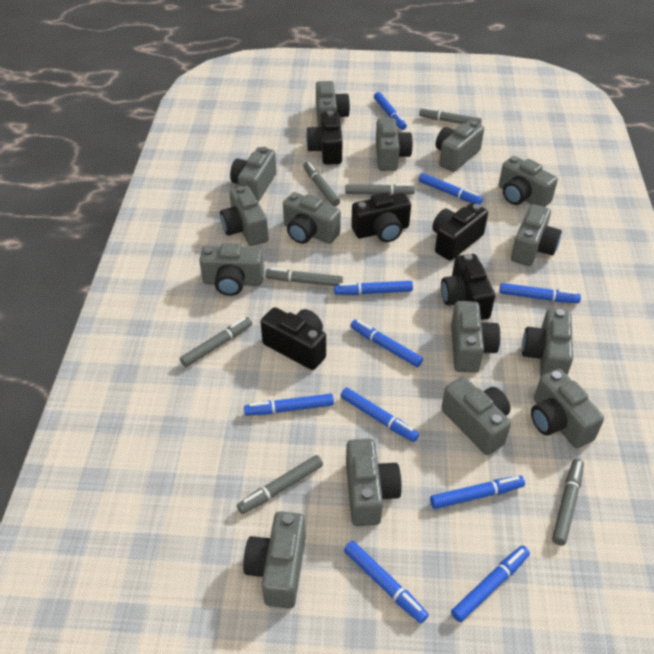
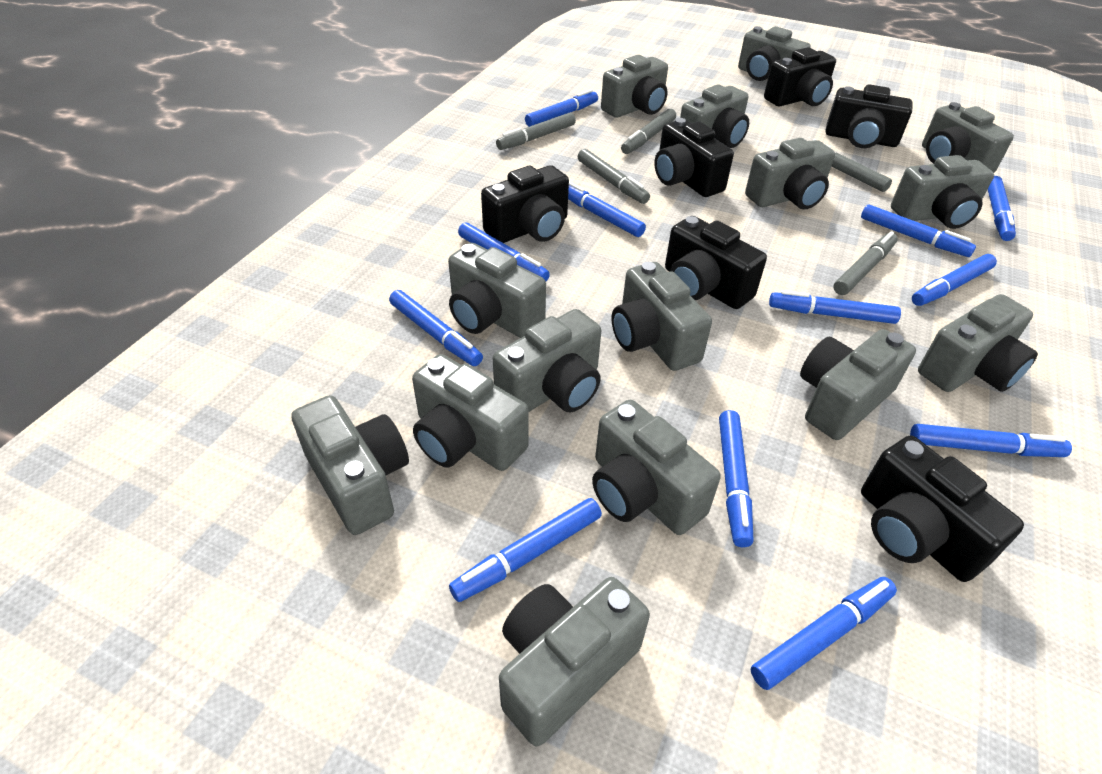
black camera: [260,307,326,370] [306,111,342,165] [351,192,411,242] [432,203,488,261] [441,254,495,320] = 5 -> [481,165,569,243] [654,118,734,197] [665,216,767,309] [764,47,836,106] [825,84,913,148] [861,436,1024,582] = 6
blue marker: [244,393,334,416] [334,281,413,295] [341,387,419,442] [344,541,429,623] [350,319,423,367] [374,92,407,130] [419,173,483,205] [430,476,525,509] [451,546,530,622] [499,283,581,303] = 10 -> [389,290,483,366] [449,498,602,602] [458,222,550,281] [525,89,598,127] [568,181,646,237] [719,410,753,547] [751,577,897,690] [769,290,901,324] [861,204,976,257] [910,424,1072,457] [912,254,997,306] [988,176,1016,241] = 12
grey marker: [180,317,252,367] [237,455,323,514] [265,268,343,286] [303,162,340,206] [345,184,415,195] [419,107,482,125] [552,459,584,545] = 7 -> [496,112,576,150] [578,149,650,204] [621,109,676,154] [808,139,892,192] [833,231,898,295] = 5

